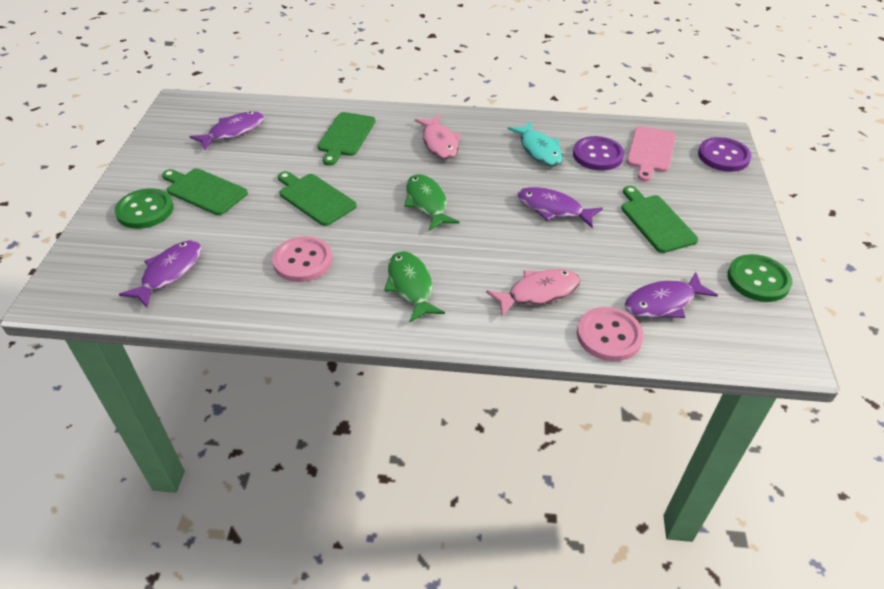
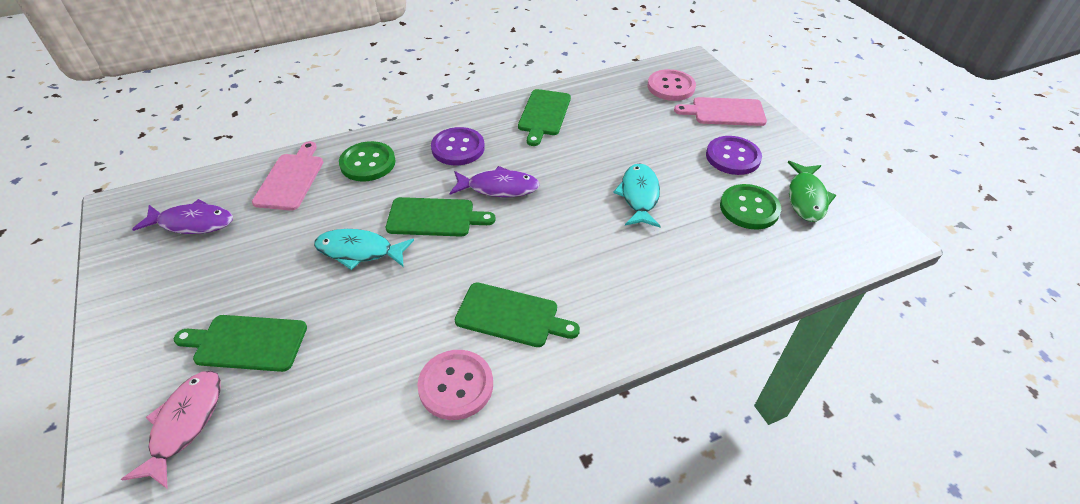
green fish: [384,251,445,323] [404,174,460,231] = 2 -> [788,161,836,222] = 1
pink cutting board: [626,126,676,182] = 1 -> [252,141,323,211] [674,97,767,126] = 2
pink fish: [414,115,461,160] [486,269,580,317] = 2 -> [121,371,221,489] = 1
purple fish: [119,240,201,307] [189,111,264,151] [517,187,603,228] [625,272,718,318] = 4 -> [132,199,233,234] [450,166,540,197] = 2
turquoise fish: [507,122,563,167] = 1 -> [314,229,414,270] [613,163,661,227] = 2

